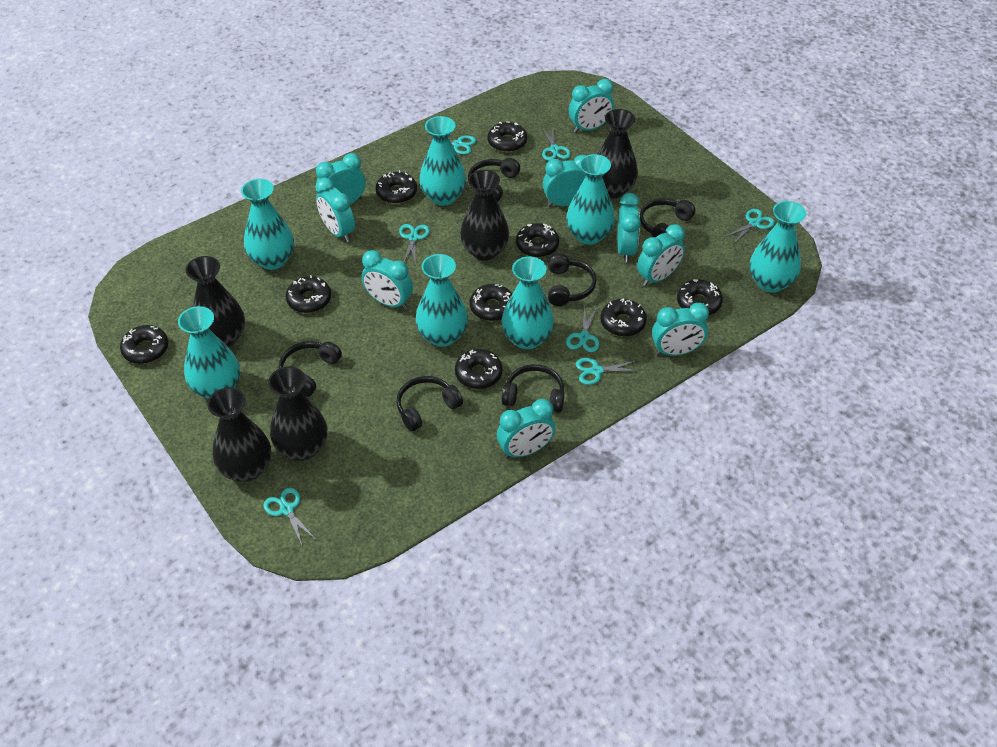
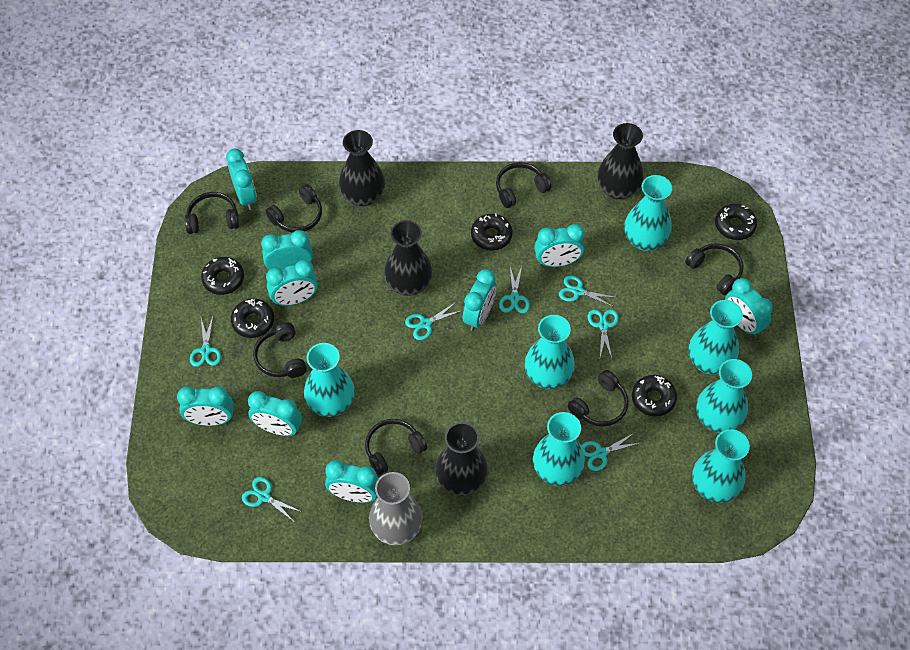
black donut: [120,325,168,364] [286,275,331,313] [375,170,417,204] [455,349,502,389] [470,284,512,321] [488,121,527,152] [516,223,559,257] [600,299,647,337] [677,279,723,315] = 9 -> [201,257,244,295] [231,299,274,338] [471,213,513,251] [632,375,677,416] [715,204,757,240] = 5
black headphones: [279,341,342,397] [396,376,463,432] [468,158,520,202] [502,364,565,413] [548,253,596,306] [639,198,696,237] = 6 -> [185,192,239,234] [253,323,307,378] [266,184,322,233] [365,419,427,475] [496,162,551,208] [568,370,629,427] [685,243,744,295] = 7
black vase: [185,256,245,347] [207,387,271,482] [268,366,327,461] [460,170,509,261] [598,109,638,198] = 5 -> [339,130,385,207] [384,220,433,296] [435,422,488,496] [597,123,644,200] = 4
grey vase: none = 0 -> [369,472,422,545] = 1

